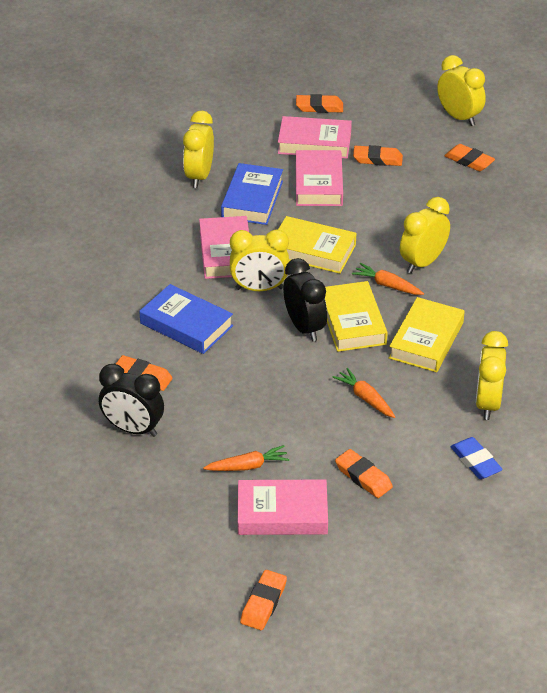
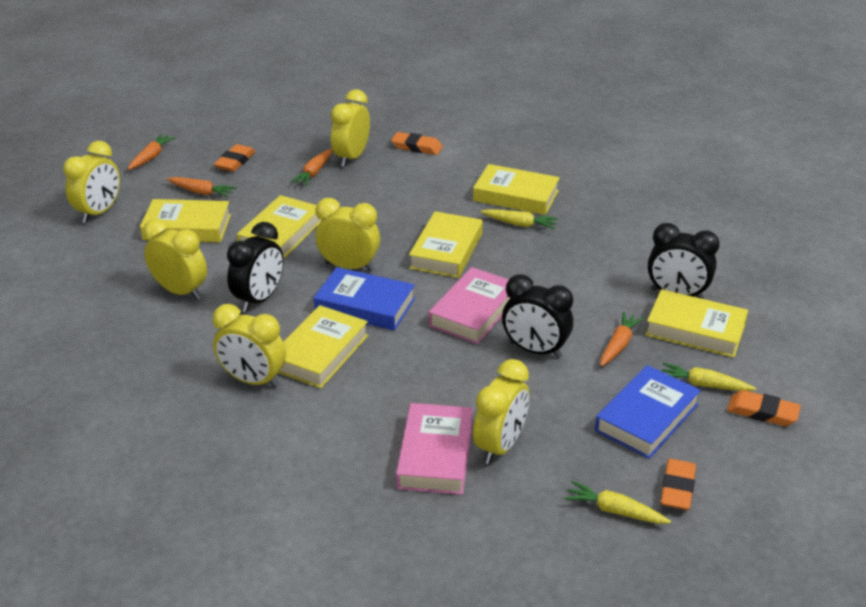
black clock: [99,364,164,437] [283,258,327,342] = 2 -> [227,222,284,312] [502,274,573,358] [648,223,720,299] = 3
blue eraser: [450,437,503,479] = 1 -> none = 0
orange carrot: [203,445,290,471] [333,368,395,418] [352,263,424,295] = 3 -> [128,134,176,170] [167,177,236,198] [290,149,332,186] [601,312,644,366] = 4
orange eraser: [116,355,172,391] [240,570,287,630] [296,94,343,113] [335,449,393,498] [353,145,403,166] [444,144,495,171] = 6 -> [214,144,256,172] [391,132,443,155] [660,459,696,510] [727,390,801,426] = 4
pink book: [199,216,249,279] [238,479,328,535] [278,116,352,159] [296,150,343,206] = 4 -> [396,403,473,495] [429,267,511,344] = 2
yellow book: [278,216,357,274] [325,281,388,352] [389,297,465,372] = 3 -> [140,199,231,242] [237,195,322,258] [278,305,368,388] [409,211,483,278] [473,164,560,215] [645,289,748,358] = 6
yellow carrot: none = 0 -> [481,209,558,229] [564,481,671,524] [661,363,756,391] = 3
yellow clock: [183,111,214,188] [230,230,289,291] [400,197,450,273] [437,55,486,126] [476,331,508,420] = 5 -> [63,141,120,223] [143,218,207,300] [213,304,286,388] [315,198,380,271] [331,90,370,167] [473,359,529,464] = 6

